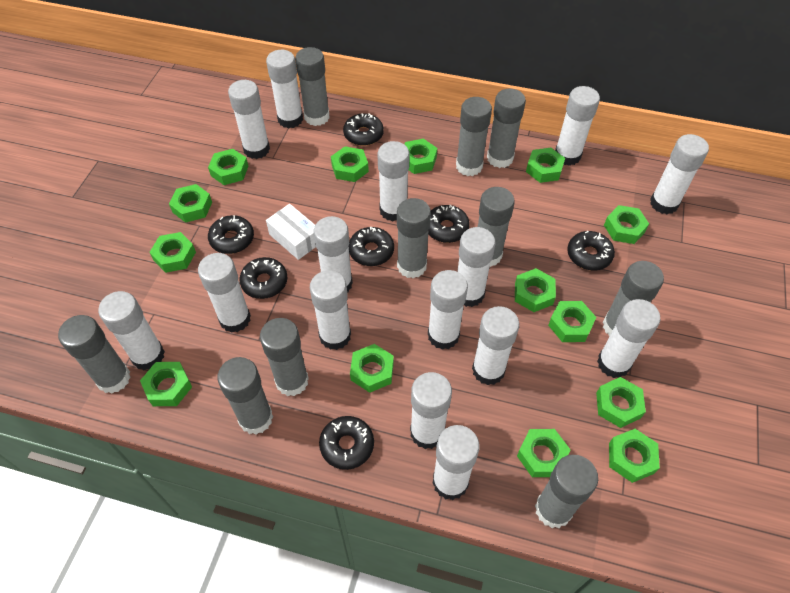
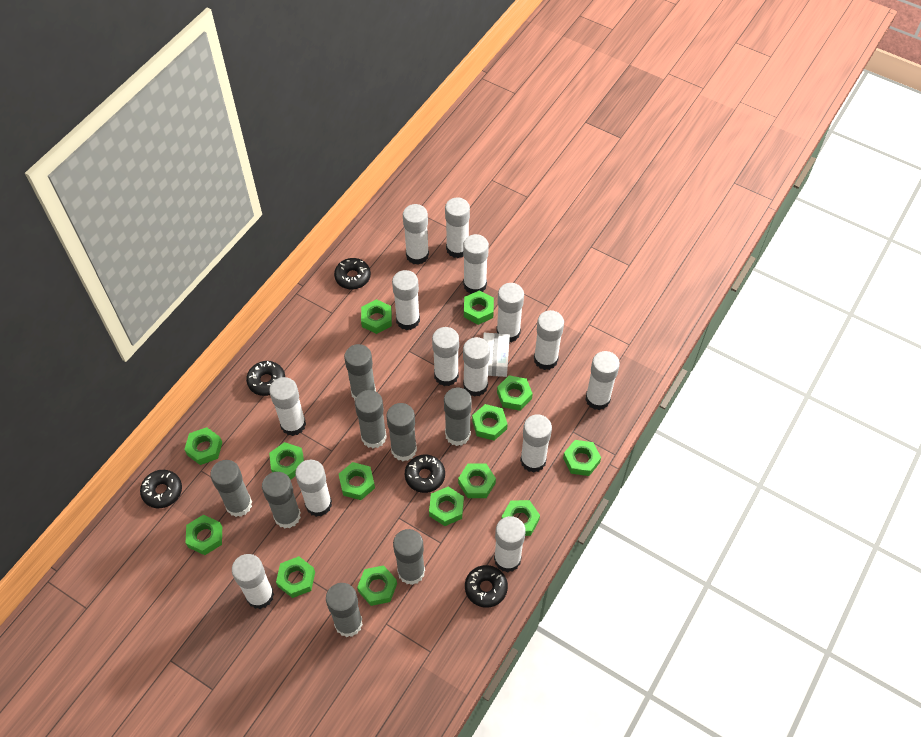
black donut: [208,215,254,254] [240,257,287,299] [319,416,374,470] [343,113,384,146] [349,227,394,266] [428,205,470,243] [567,231,615,270] = 7 -> [140,470,182,508] [246,361,285,396] [334,258,371,289] [405,455,445,493] [465,565,508,608] = 5
grey glue stick: [58,315,131,394] [217,357,273,435] [260,318,309,396] [295,47,330,126] [397,198,431,279] [456,97,492,176] [478,187,515,267] [487,89,526,168] [535,455,598,528] [603,261,664,336] = 10 -> [210,460,252,517] [262,472,301,529] [326,583,363,637] [344,344,376,400] [355,390,387,448] [387,403,417,461] [393,529,425,585] [444,387,472,446] = 8
white glue stick: [98,291,165,370] [198,253,251,333] [228,80,270,159] [266,50,303,129] [310,271,351,350] [314,216,353,293] [377,141,410,221] [410,372,452,449] [428,270,468,350] [432,425,480,500] [457,227,496,307] [472,306,519,385] [555,86,600,166] [597,299,660,378] [650,134,709,214] = 15 -> [232,554,274,609] [269,377,306,436] [295,460,332,517] [392,270,420,330] [403,204,429,265] [432,327,459,386] [445,198,470,258] [463,234,489,294] [463,337,490,397] [494,516,526,573] [496,283,524,342] [520,414,552,473] [534,310,564,370] [585,351,620,410] = 14

